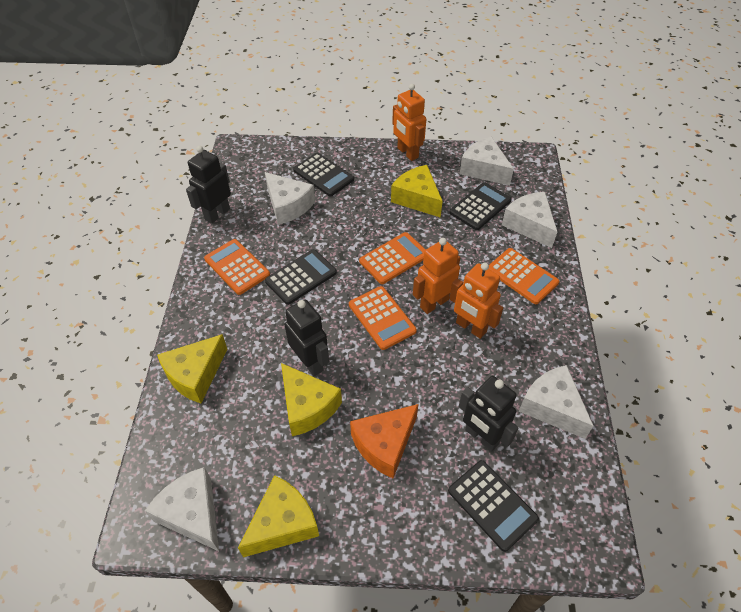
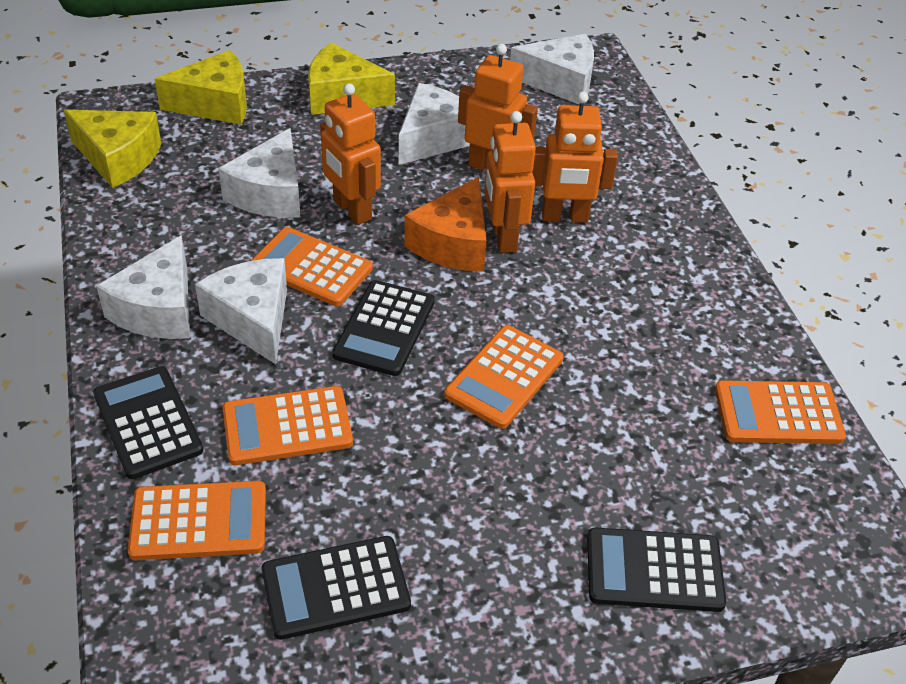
black robot: [186,146,231,224] [285,299,329,376] [459,376,518,452] = 3 -> none = 0
orange calculator: [204,239,270,295] [349,286,417,350] [359,232,426,284] [488,248,560,304] = 4 -> [128,481,266,560] [222,386,353,465] [251,227,373,306] [444,325,564,429] [715,380,846,444] = 5
orange robot: [392,84,426,161] [413,238,460,314] [449,263,503,339] = 3 -> [320,83,381,225] [458,44,538,170] [484,111,536,253] [532,92,618,223] = 4
yellow cheese: [157,334,227,403] [238,475,319,557] [281,363,342,436] [391,165,443,218] = 4 -> [64,110,161,188] [155,50,247,124] [308,43,395,115] = 3

